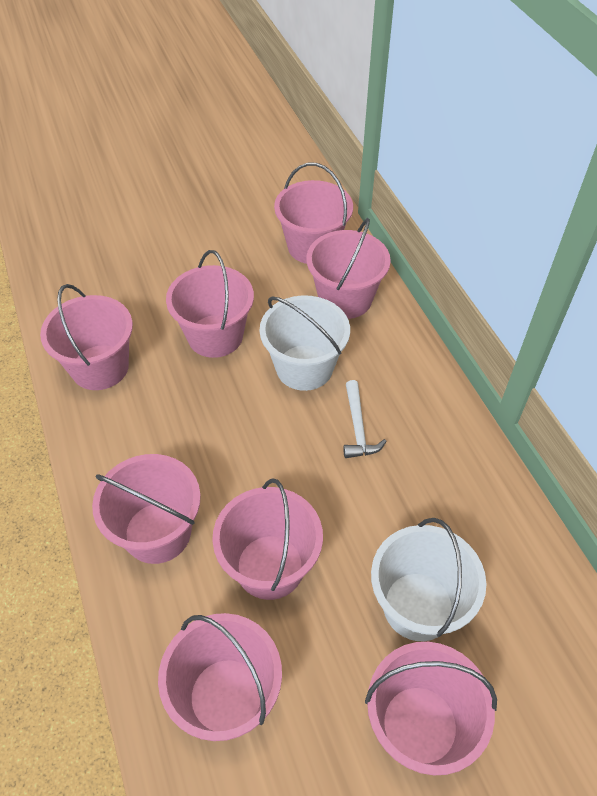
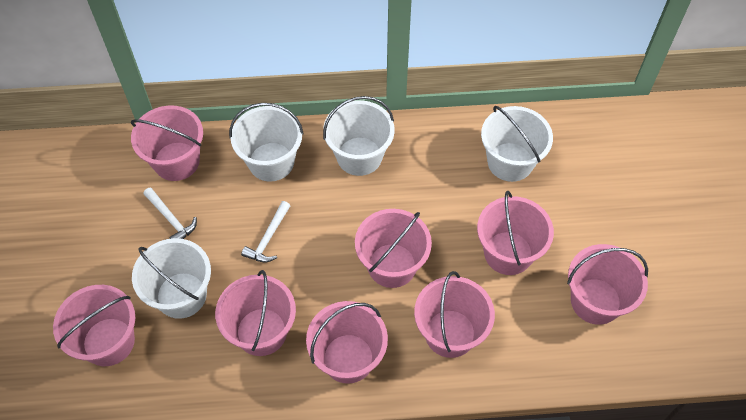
white bucket: [260,295,350,391] [371,518,486,641] = 2 -> [132,238,211,319] [229,103,304,182] [323,96,395,176] [481,106,553,182] = 4
white hammer: [343,380,387,458] = 1 -> [143,187,197,239] [241,201,291,263] = 2

